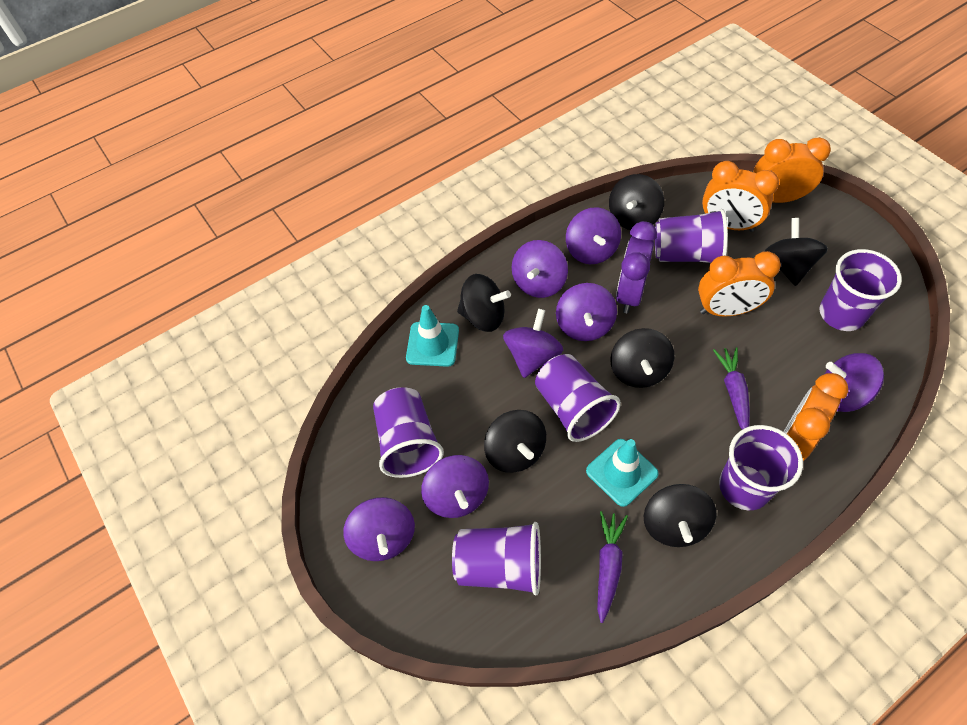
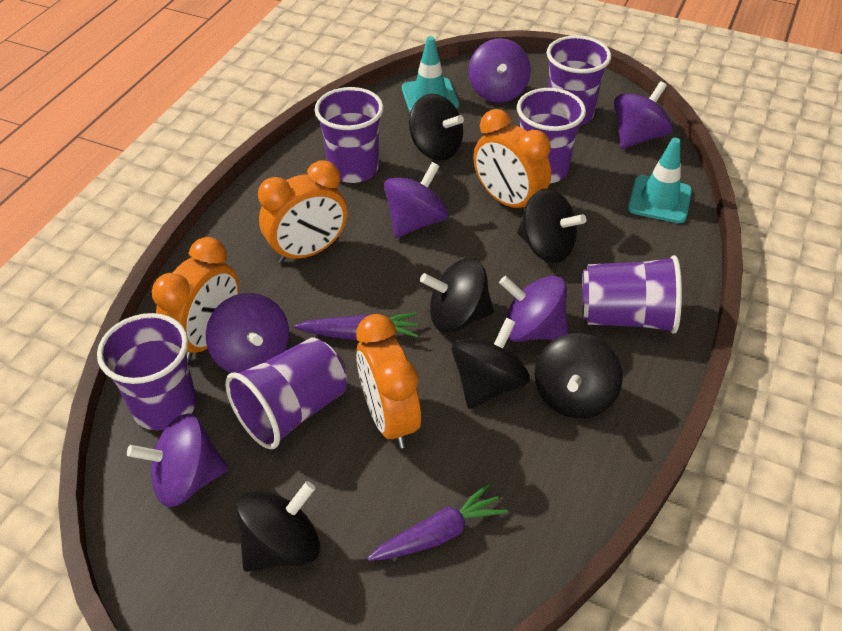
purple clock: [616,221,657,313] = 1 -> none = 0
purple spinning top: [343,497,415,561] [421,455,489,518] [503,309,563,378] [512,240,568,298] [556,283,617,341] [566,207,621,264] [825,353,884,412] = 7 -> [127,413,228,507] [206,293,289,373] [384,162,449,238] [468,38,531,103] [499,276,568,342] [614,81,673,149] = 6

